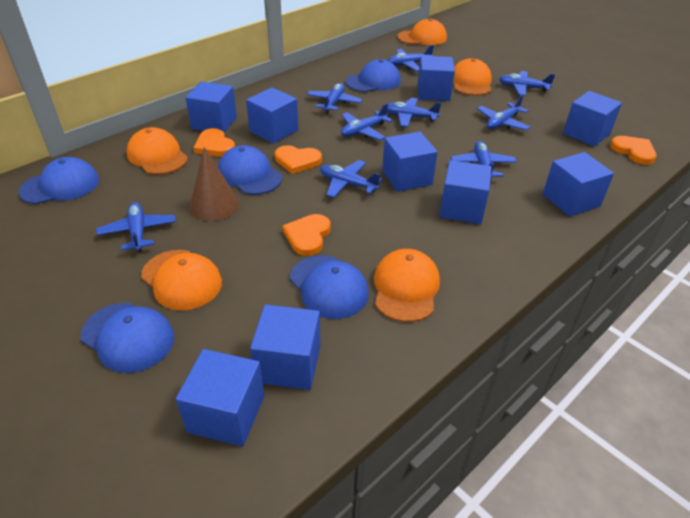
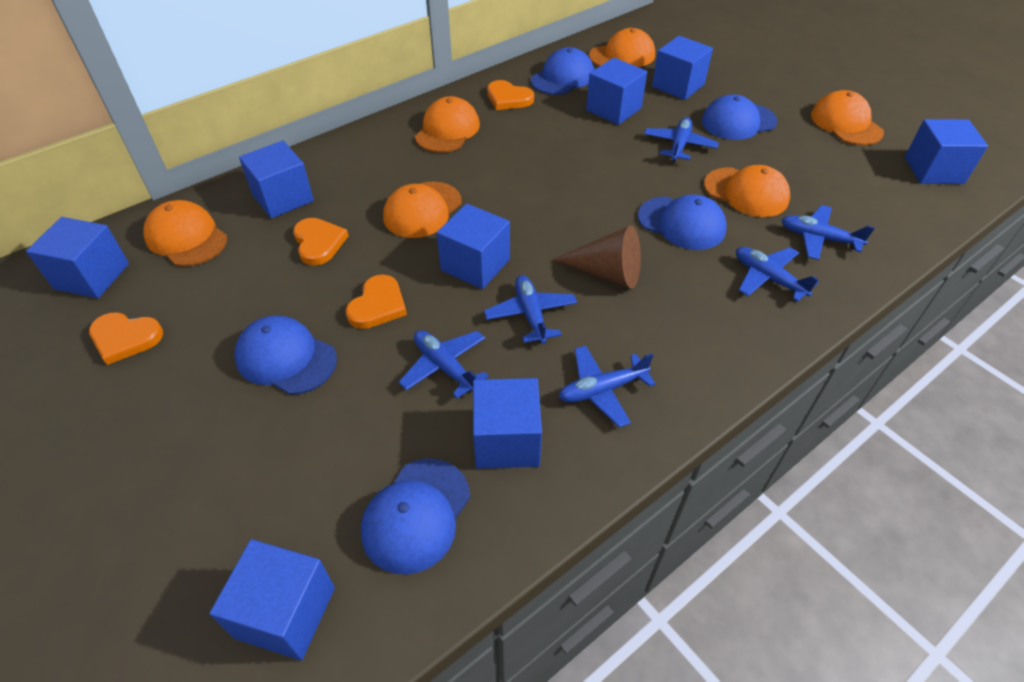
blue cube: [176,349,264,447] [185,82,237,133] [246,87,298,144] [250,304,320,390] [382,132,438,192] [418,56,455,101] [439,160,492,224] [543,152,614,217] [563,91,622,146] = 9 -> [26,217,129,298] [209,539,335,660] [239,140,314,219] [437,203,510,289] [473,378,542,469] [586,58,647,125] [652,36,713,100] [905,119,988,184] = 8
blue plane: [96,202,176,252] [307,83,362,114] [320,160,382,198] [341,103,393,140] [387,98,441,127] [388,45,434,71] [451,141,517,179] [477,95,531,130] [499,71,555,96] = 9 -> [399,330,489,399] [484,275,577,344] [559,345,656,427] [644,117,719,163] [736,247,819,302] [782,205,875,260] = 6
orange cap: [127,127,188,174] [141,250,222,311] [374,249,440,322] [397,19,447,45] [453,58,492,95] = 5 -> [143,200,227,266] [383,182,461,238] [415,96,480,153] [589,28,655,67] [704,165,790,217] [811,90,884,145] = 6

